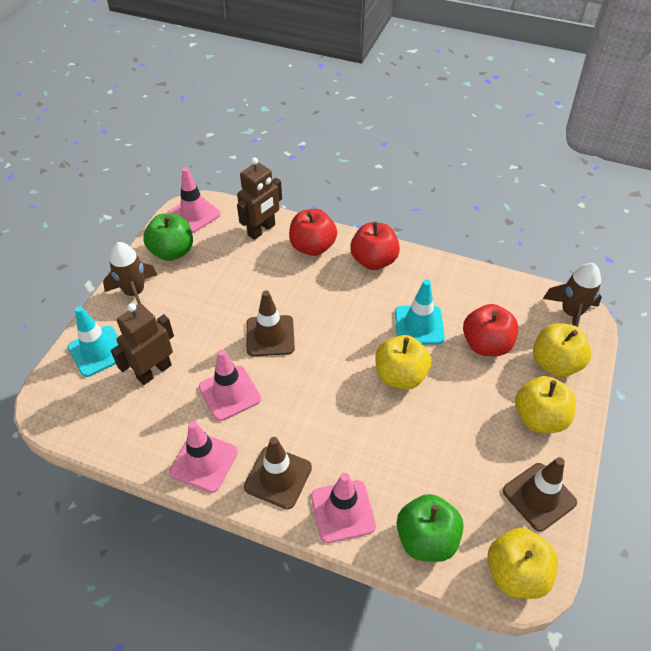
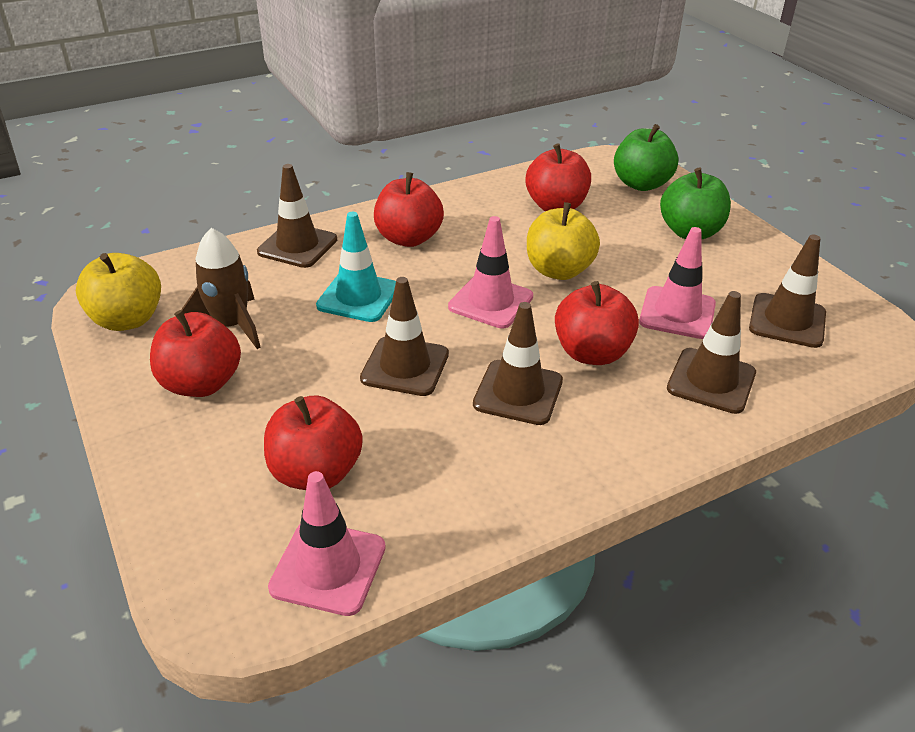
brown robot: [111,303,174,385] [237,157,282,240] = 2 -> none = 0
brown rocket: [103,242,157,304] [543,263,602,327] = 2 -> [181,228,261,349] = 1
brown traffic cone: [244,437,312,509] [246,290,295,356] [503,457,577,531] = 3 -> [257,164,337,268] [360,277,449,396] [473,302,563,425] [667,291,756,414] [749,235,826,348] = 5
pink traffic cone: [168,167,221,233] [169,421,238,493] [199,349,261,421] [311,473,376,543] = 4 -> [268,471,386,616] [448,216,533,329] [639,227,716,339] = 3
red apple: [289,209,337,256] [350,222,400,270] [463,304,519,356] = 3 -> [150,310,241,397] [264,396,363,490] [374,172,444,247] [525,143,591,211] [555,281,639,365] = 5
turquoise traffic cone: [68,306,119,377] [395,279,445,344] = 2 -> [316,212,396,322] = 1
yellow apple: [375,335,432,390] [487,528,558,599] [515,376,576,433] [533,323,591,377] = 4 -> [76,253,161,331] [527,202,600,280] = 2

